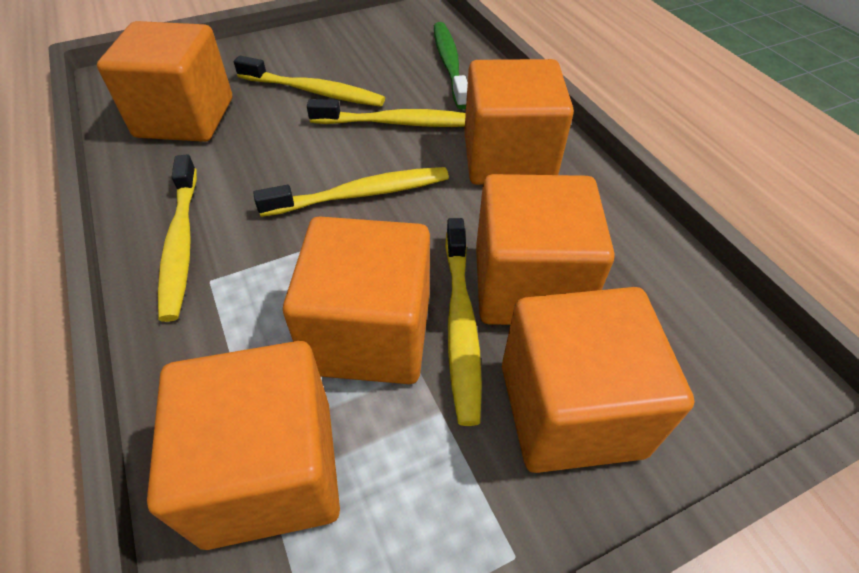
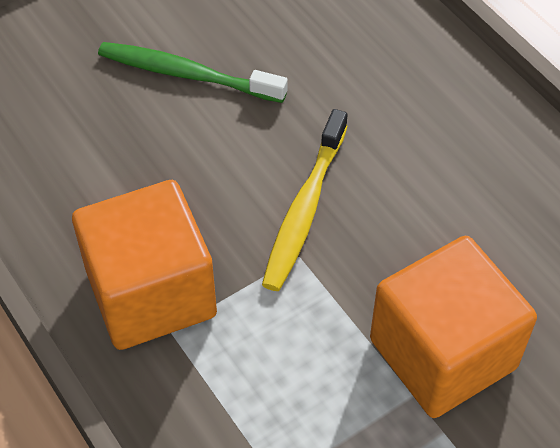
orange cube: [97,21,232,142] [147,341,340,550] [283,216,430,384] [464,59,574,185] [476,174,615,325] [502,287,695,473] = 6 -> [72,180,217,350] [370,236,537,418] = 2
yellow toothbrush: [158,154,197,322] [234,56,385,107] [253,167,449,217] [307,99,466,127] [445,218,482,426] = 5 -> [262,109,347,291] = 1

